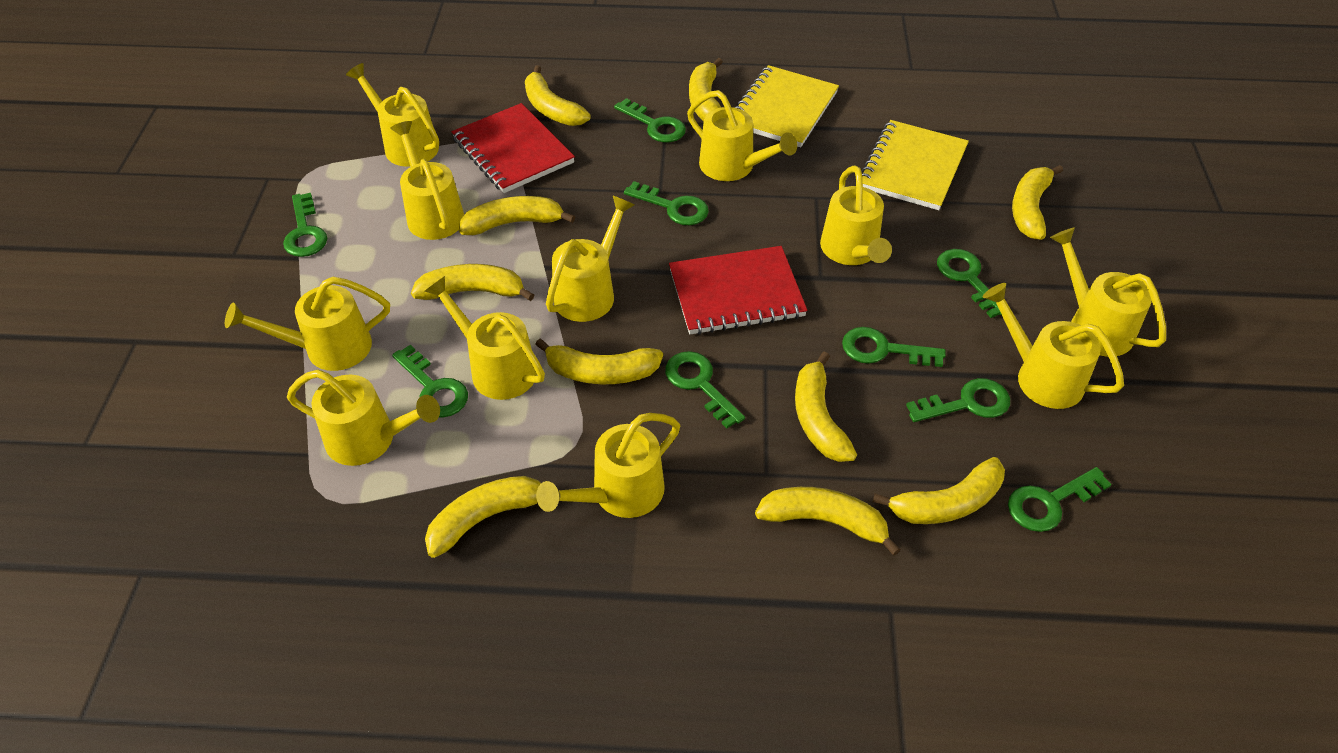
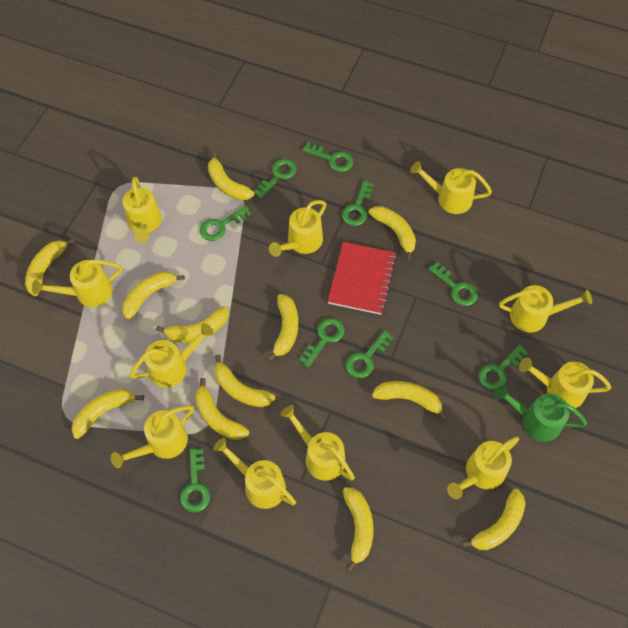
green watering can: none = 0 -> [494,385,587,442] = 1
red notebook: [452,103,575,193] [669,246,808,335] = 2 -> [327,242,396,315] = 1
yellow banana: [411,264,534,301] [425,476,541,558] [459,196,575,235] [525,66,591,126] [535,339,663,384] [689,58,723,121] [755,487,901,556] [795,352,857,462] [873,457,1005,524] [1012,165,1063,240] = 10 -> [25,239,75,296] [71,389,144,439] [122,271,185,320] [156,307,228,342] [195,378,249,440] [208,152,254,200] [215,355,275,407] [267,294,298,362] [343,487,374,572] [369,206,416,261] [372,381,447,421] [462,489,526,550] = 12
yellow notebook: [734,65,839,147] [861,120,969,210] = 2 -> none = 0

